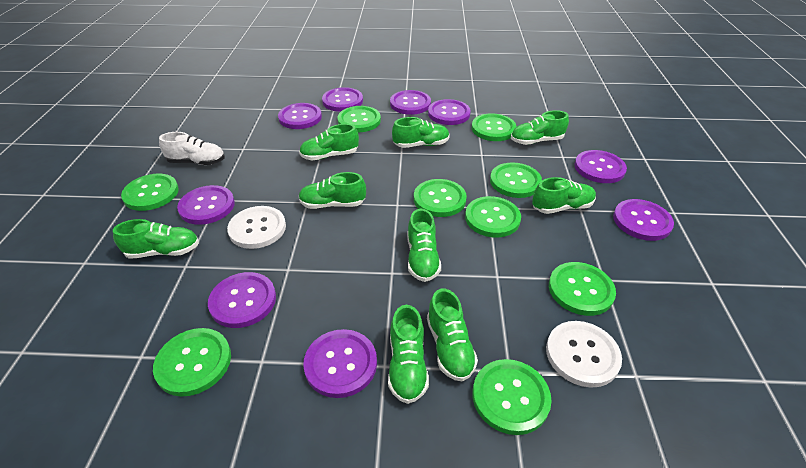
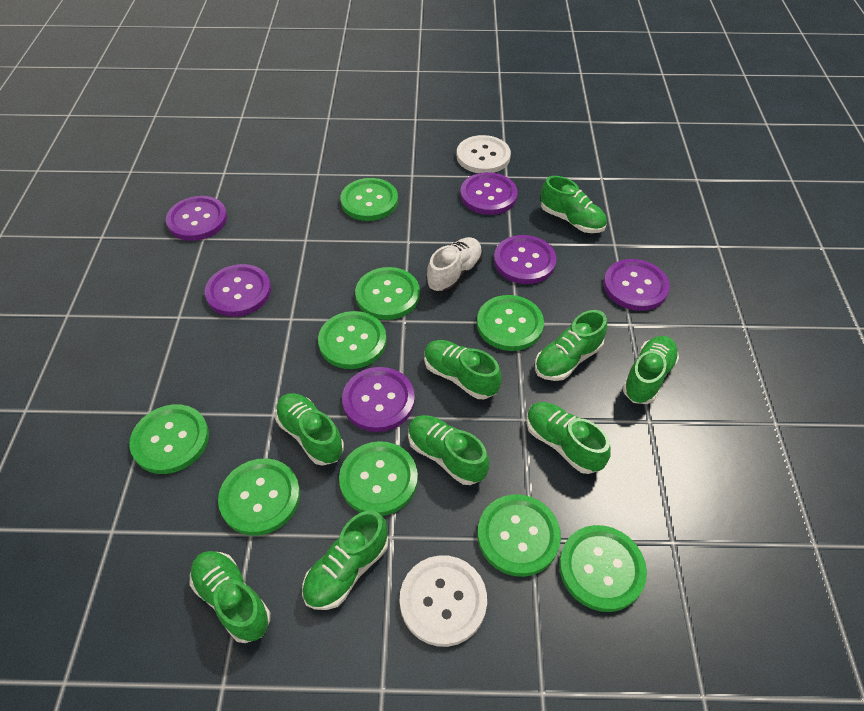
purple button: [177,185,235,225] [208,272,276,328] [278,103,322,129] [303,329,377,398] [322,87,363,112] [390,90,431,115] [428,99,471,125] [575,150,627,183] [613,199,674,241] = 9 -> [166,196,227,241] [205,264,271,317] [342,367,415,432] [460,172,518,215] [494,235,557,284] [604,259,670,311] = 6

